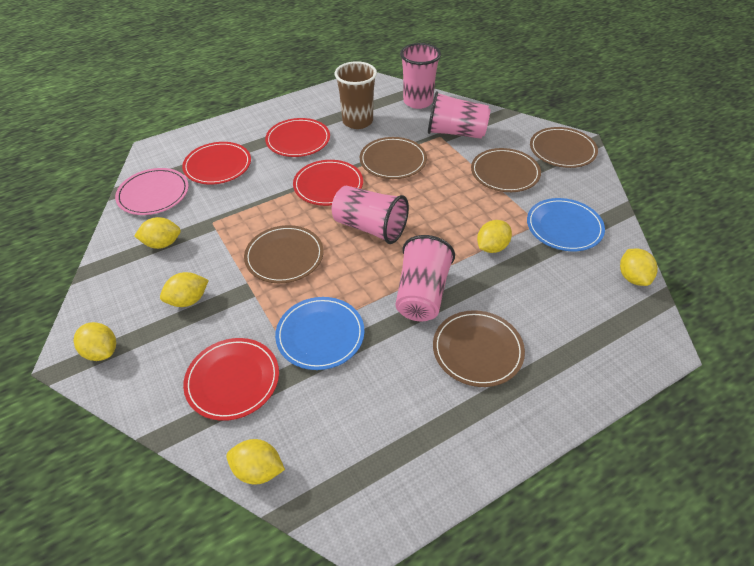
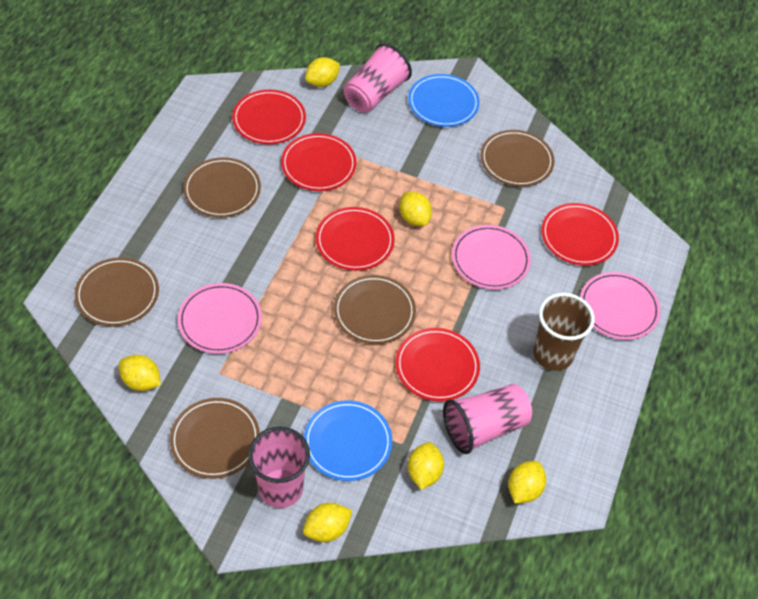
pink cup: [332,186,409,244] [396,235,455,321] [400,43,441,109] [428,91,491,139] = 4 -> [248,427,310,508] [343,43,412,113] [443,384,532,454] = 3
pink plate: [115,168,189,215] = 1 -> [178,283,262,354] [452,225,531,290] [580,272,661,340] = 3
red plate: [182,142,251,184] [183,338,279,421] [265,118,330,157] [293,160,363,206] = 4 -> [232,90,306,144] [281,133,357,191] [316,207,395,271] [395,328,480,402] [541,203,619,265] = 5

